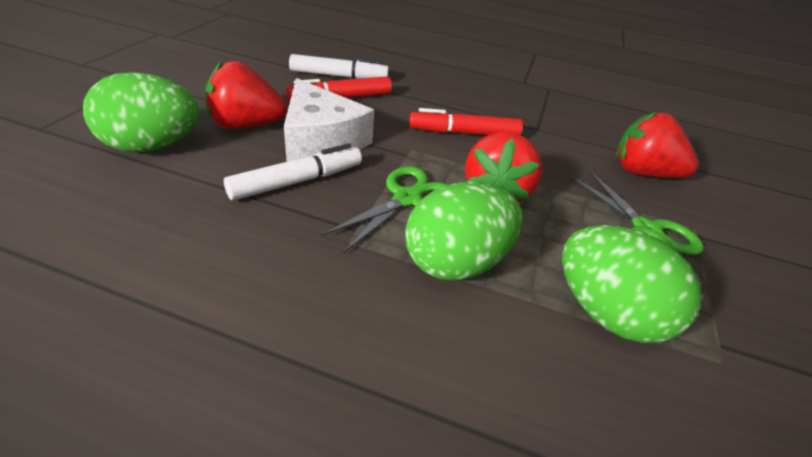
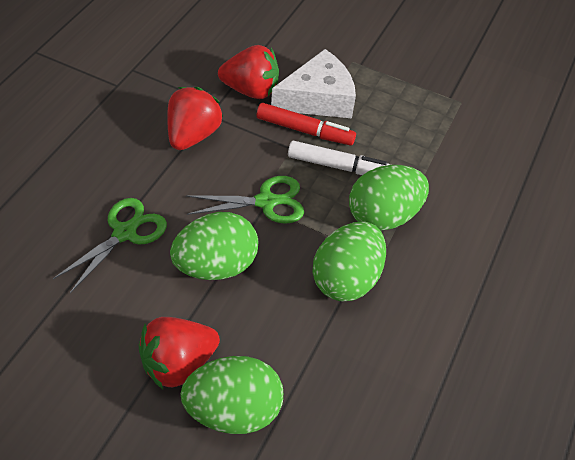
green egg: [83,72,199,153] [405,181,523,281] [562,225,702,343] = 3 -> [170,212,258,280] [180,356,283,434] [312,222,386,301] [349,165,429,231] = 4
red marker: [286,76,392,102] [409,108,523,135] = 2 -> [256,103,356,146] = 1
white marker: [224,144,362,200] [289,54,389,79] = 2 -> [288,141,391,175] = 1

